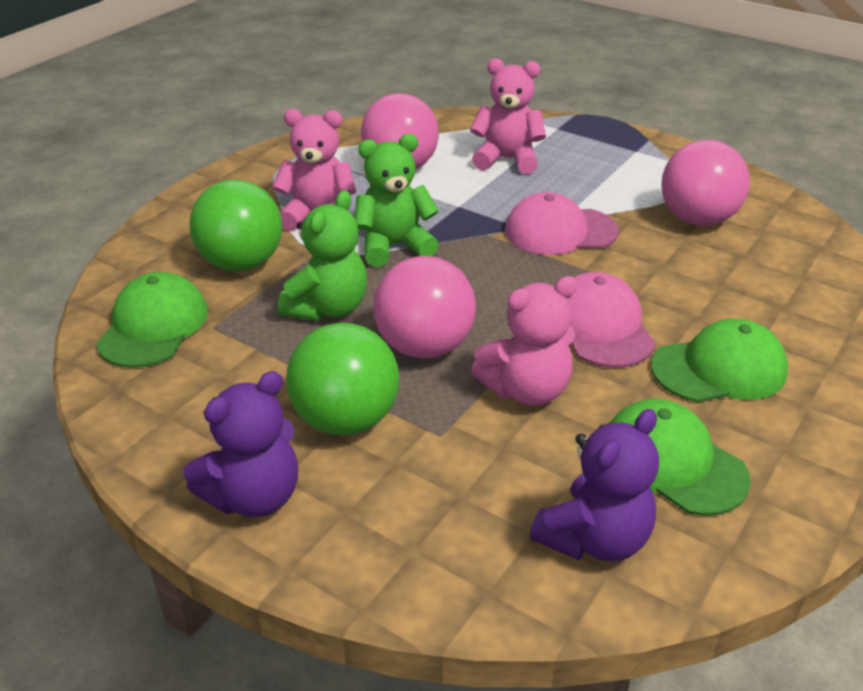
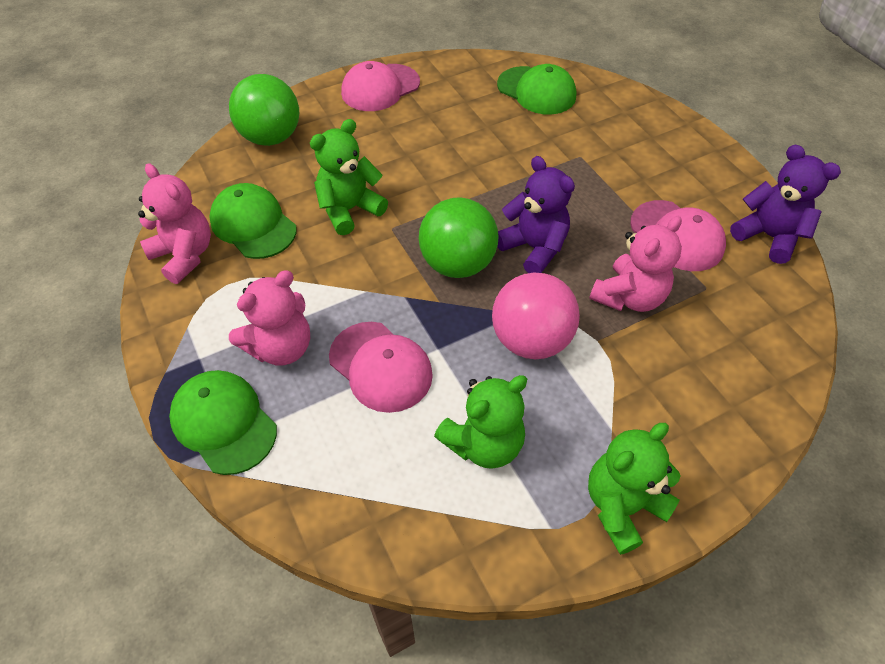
green teddy bear: [278,190,367,321] [354,134,439,267] = 2 -> [310,119,388,235] [434,375,527,469] [588,423,680,555] = 3
pink ball: [361,93,439,169] [373,256,476,358] [661,140,750,226] = 3 -> [492,273,580,359] = 1
pink cap: [505,192,619,255] [567,272,656,368] = 2 -> [329,322,433,413] [341,61,420,111] [630,200,726,271] = 3

